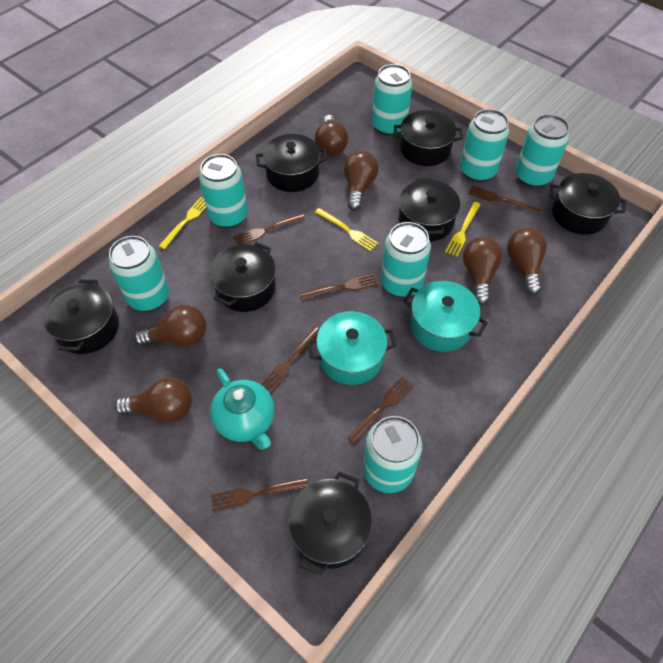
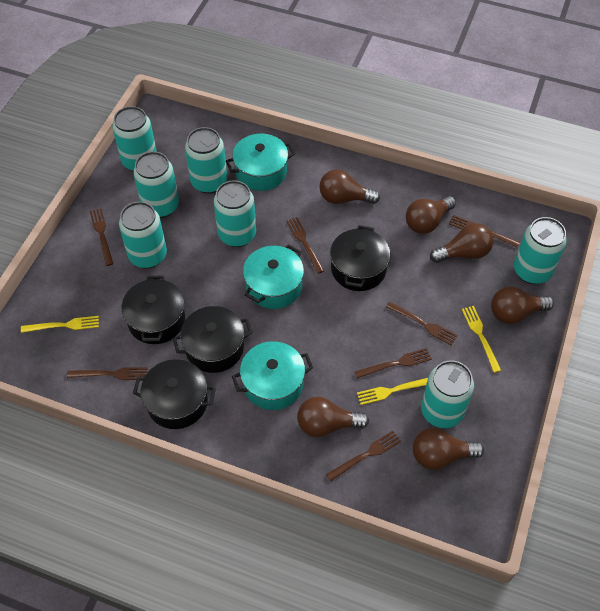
black pot: [42,280,119,354] [209,242,276,312] [256,134,328,192] [288,472,372,576] [394,110,463,166] [398,178,460,242] [549,173,626,235] = 7 -> [121,275,185,344] [133,359,216,429] [173,306,253,373] [330,225,390,291] = 4
brown fork: [211,478,308,511] [233,213,305,245] [260,327,319,393] [299,274,378,300] [347,376,414,444] [468,185,541,215] = 6 -> [67,367,147,380] [90,209,113,266] [286,217,324,274] [326,431,401,481] [355,348,432,379] [386,301,458,345] [449,215,520,247] = 7
turquoise pot: [308,311,396,385] [403,281,488,352] = 2 -> [226,134,295,191] [232,341,313,410] [243,244,304,309] = 3
turquoise teapot: [210,368,274,450] = 1 -> none = 0

